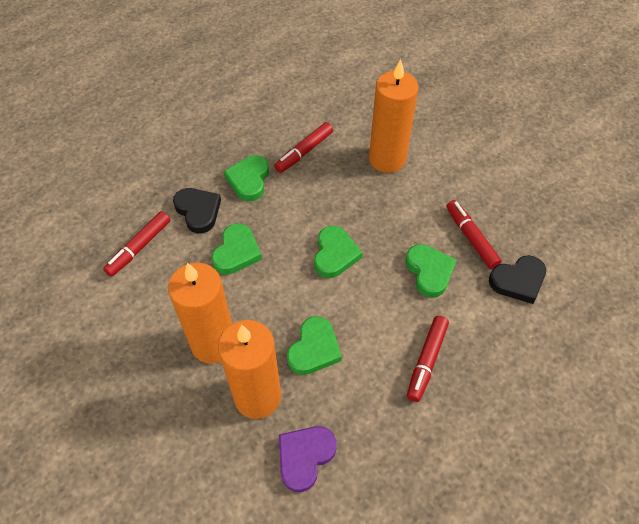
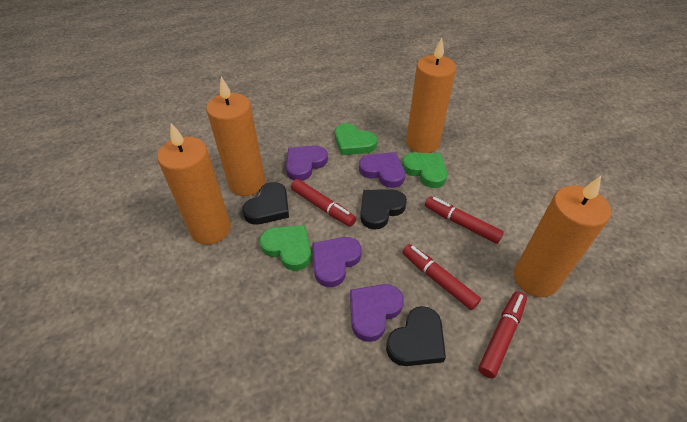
black heart: [173,188,221,234] [489,255,546,304] = 2 -> [242,182,289,225] [360,189,407,230] [386,306,446,366] = 3
green heart: [211,223,262,275] [224,155,269,201] [287,316,342,375] [314,226,363,278] [405,244,456,298] = 5 -> [259,225,311,271] [335,123,377,155] [402,152,447,188] = 3
orange candle: [168,263,232,364] [218,320,281,419] [369,59,418,173] = 3 -> [157,123,231,245] [206,77,265,196] [406,38,456,153] [514,176,611,297] = 4
purple heart: [279,426,337,492] = 1 -> [286,145,328,181] [312,237,362,287] [350,284,404,342] [359,152,405,188] = 4

